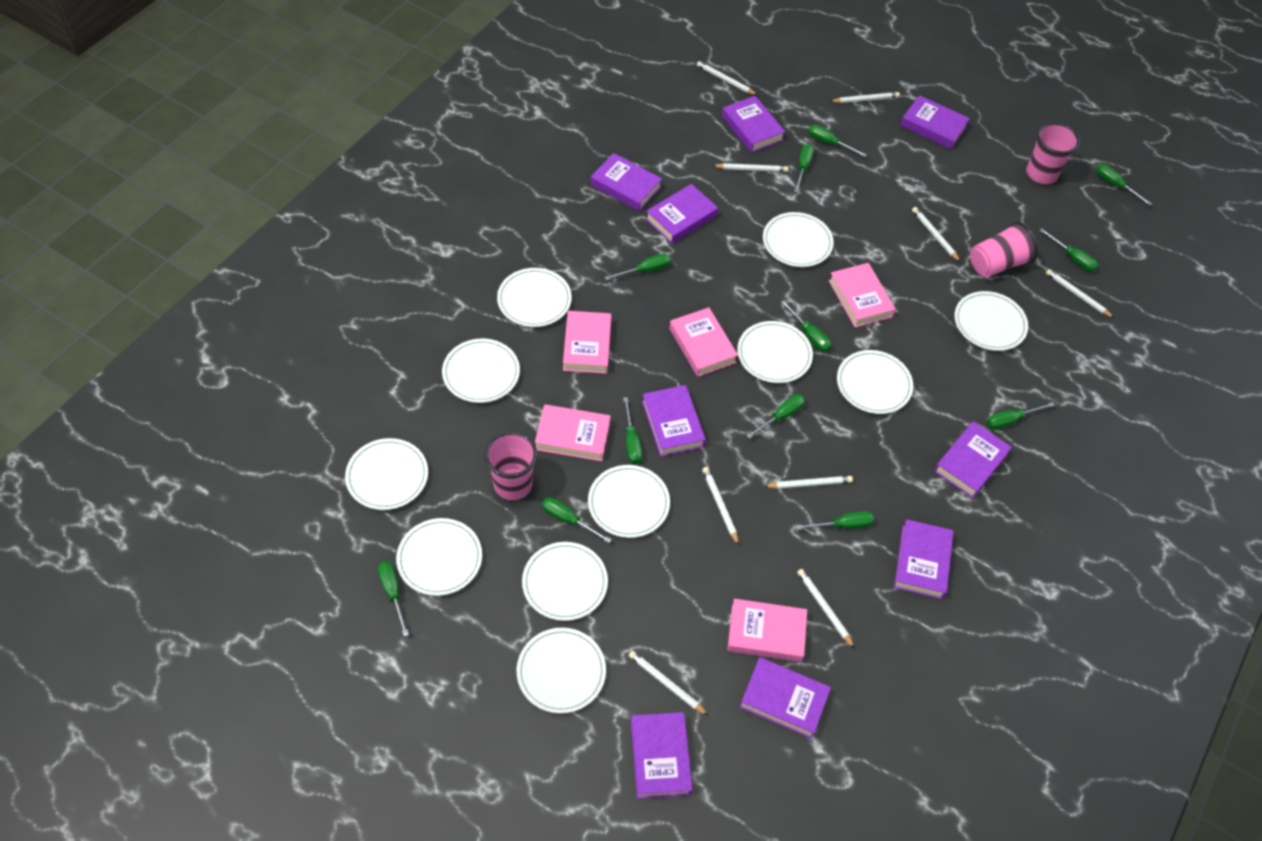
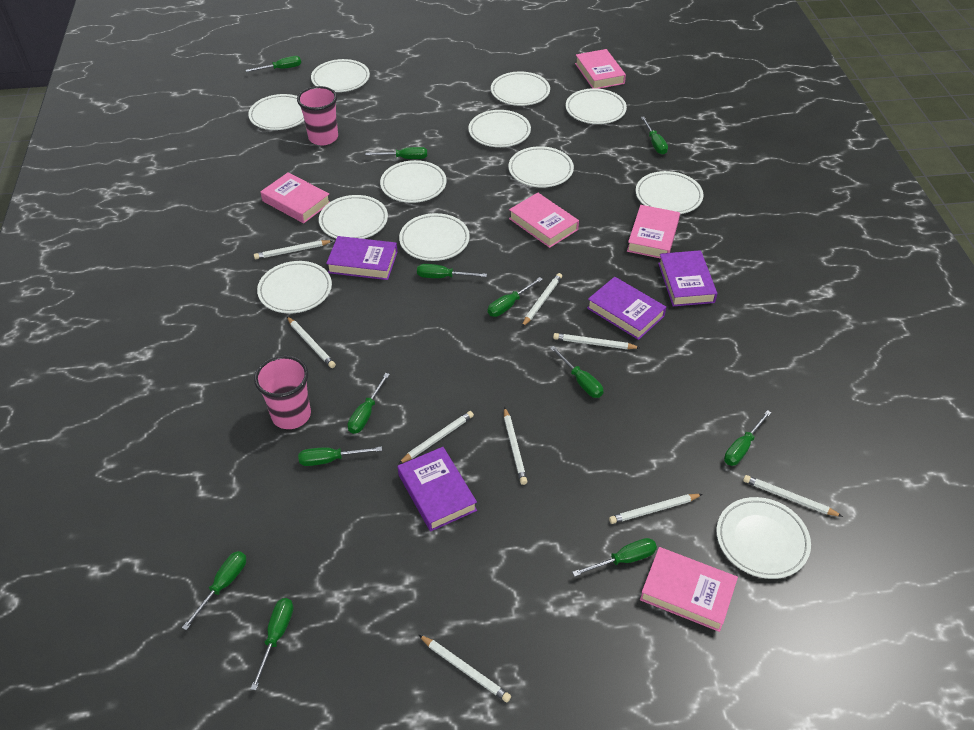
pink cup: [484,432,537,500] [970,222,1038,278] [1026,123,1080,184] = 3 -> [254,356,311,429] [297,86,338,145] = 2
purple book: [591,153,662,211] [631,712,693,799] [642,385,706,457] [646,184,718,244] [722,96,785,153] [740,657,831,739] [894,519,954,599] [900,95,970,149] [934,421,1012,498] = 9 -> [326,236,397,280] [398,447,477,532] [587,277,666,340] [658,250,717,306] = 4
white plate: [345,438,428,510] [396,518,482,596] [442,338,520,403] [497,268,572,327] [517,628,606,714] [522,542,608,621] [588,465,670,538] [737,321,813,383] [763,212,834,267] [837,350,913,414] [954,291,1028,351] = 11 -> [248,94,304,130] [257,261,332,314] [311,59,370,92] [319,195,388,239] [380,160,447,203] [399,213,470,261] [468,110,531,147] [491,72,550,106] [508,146,574,188] [566,88,627,124] [636,171,704,214] [716,497,811,579] = 12

